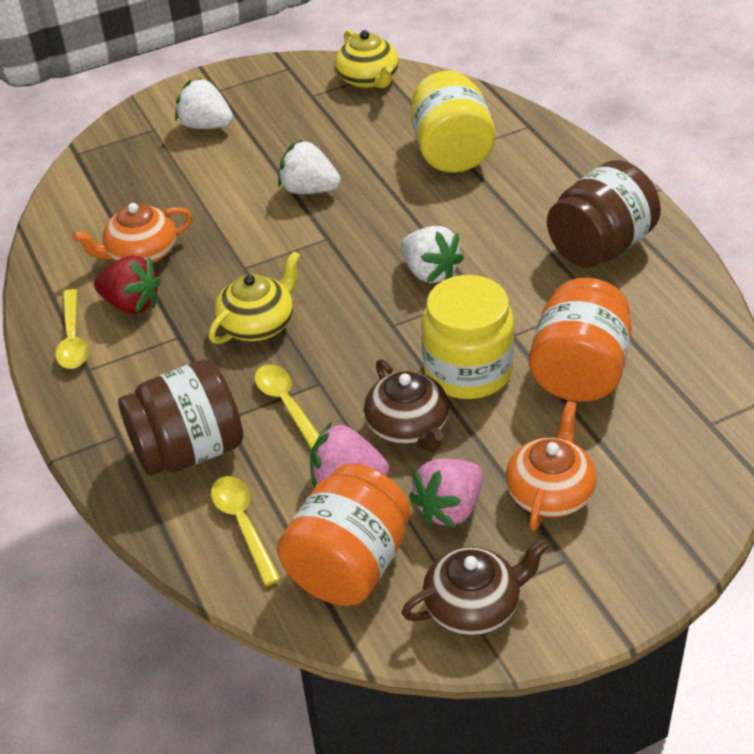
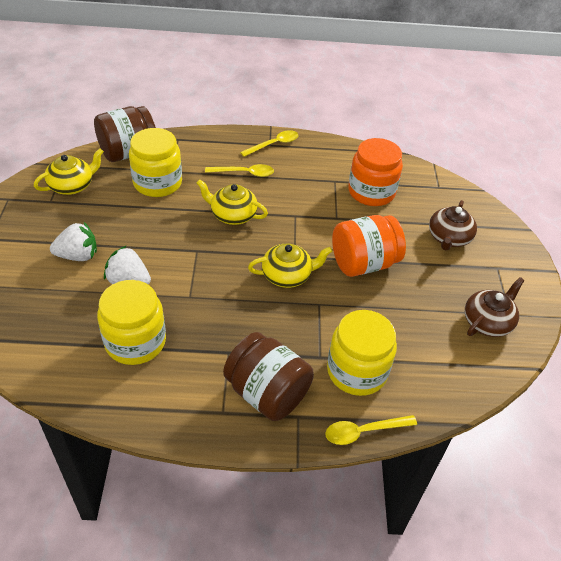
orange teapot: [72,203,193,264] [506,401,597,531] = 2 -> none = 0
pink strawberry: [310,422,389,488] [409,459,483,528] = 2 -> none = 0
red strawberry: [94,256,161,314] = 1 -> none = 0
white strawberry: [175,78,233,129] [278,140,341,194] [401,226,464,283] = 3 -> [50,222,97,261] [104,246,151,285] = 2
yellow jar: [411,71,496,173] [422,275,514,399] = 2 -> [97,280,166,365] [129,128,182,197] [327,310,397,396] = 3
yellow teapot: [208,251,301,344] [335,30,399,88] = 2 -> [34,148,104,195] [197,179,268,225] [248,244,332,288] = 3

